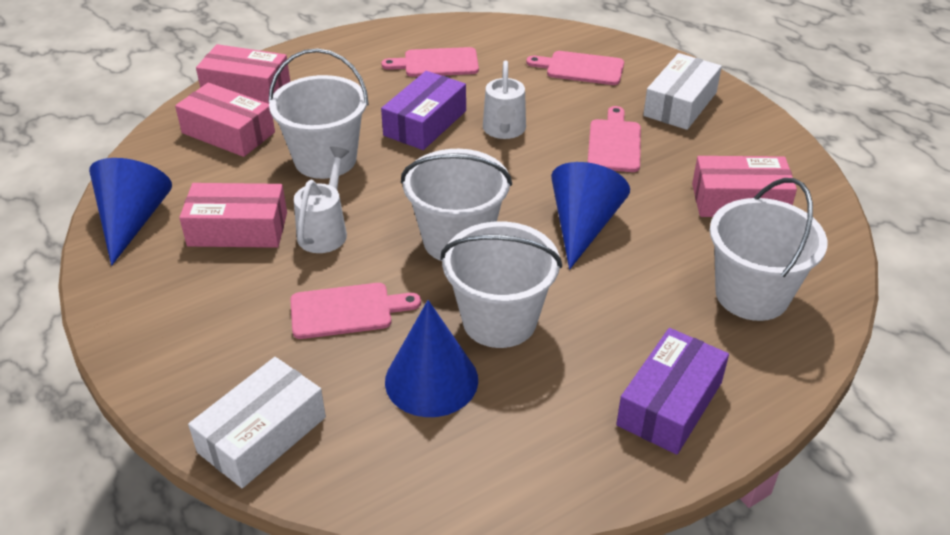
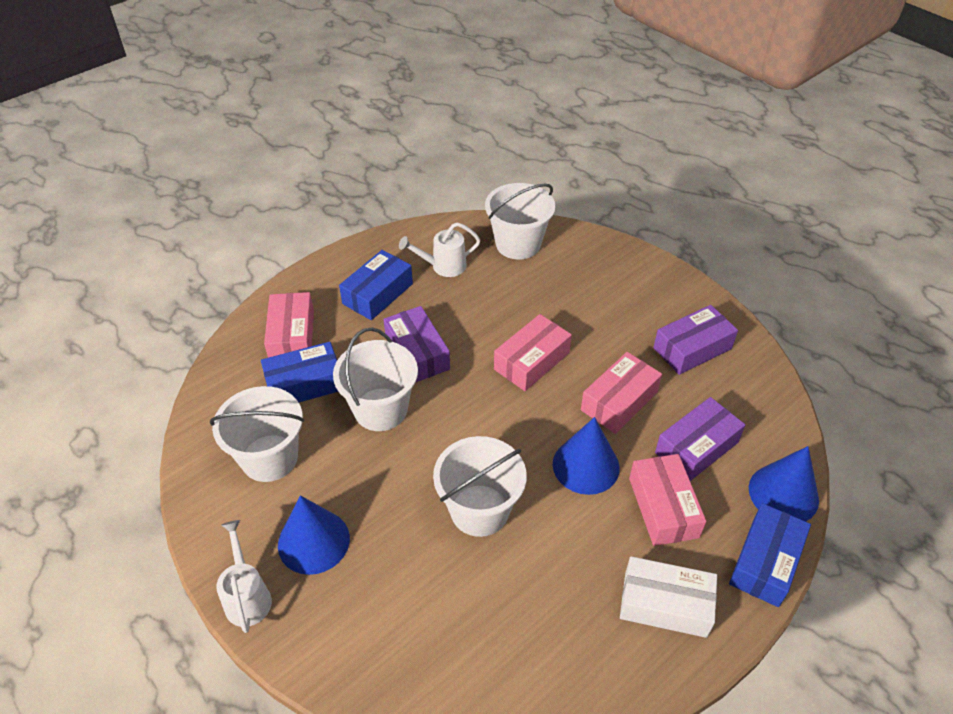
blue box: none = 0 -> [261,342,338,402] [339,250,413,320] [729,503,811,607] = 3
pink cutting board: [290,283,421,339] [381,47,479,77] [526,51,624,85] [588,106,641,172] = 4 -> none = 0
purple box: [381,71,466,150] [616,328,729,455] = 2 -> [383,306,450,382] [653,305,738,375] [655,397,745,481] = 3
white box: [188,357,326,488] [643,53,722,130] = 2 -> [620,556,717,638] = 1

